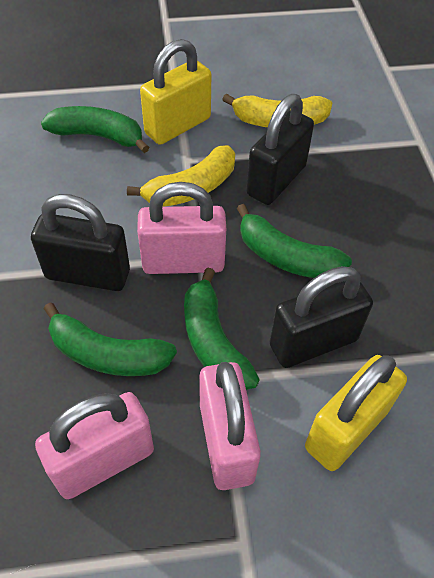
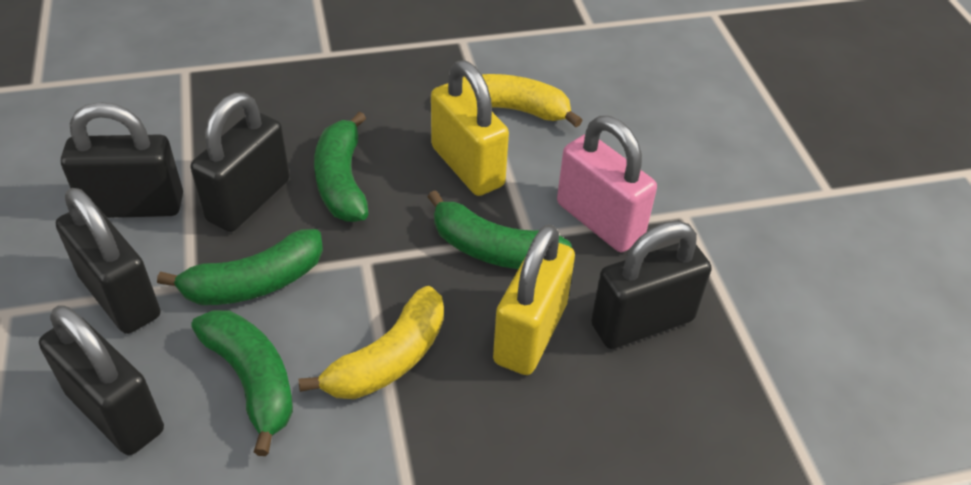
black padlock: [31,194,130,291] [246,94,314,205] [269,266,373,368] = 3 -> [39,306,164,455] [56,188,161,334] [61,102,183,218] [191,93,290,232] [591,221,711,349] = 5
pink padlock: [35,392,154,499] [137,182,226,274] [199,362,261,490] = 3 -> [557,116,657,252] = 1

